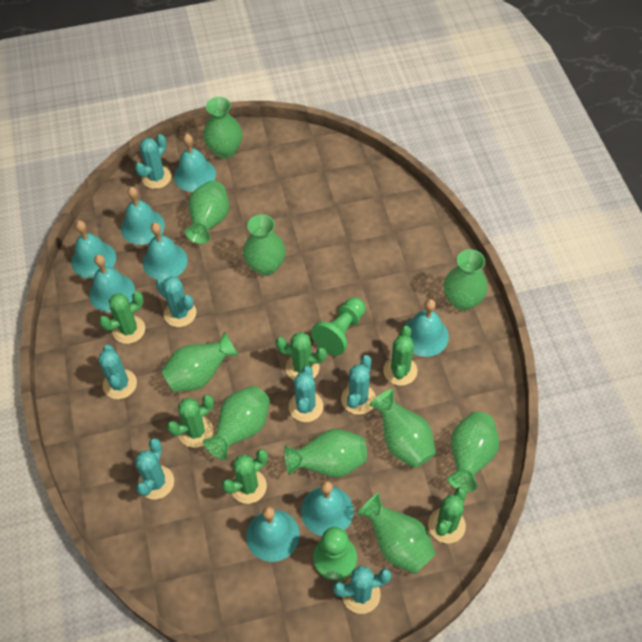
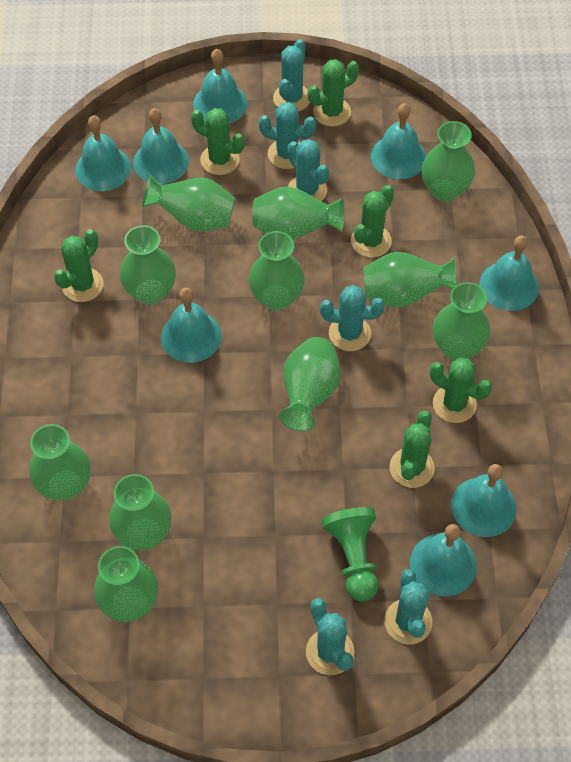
green pawn: [311,297,366,356] [313,527,357,581] = 2 -> [321,507,378,602] = 1
green vase: [161,332,239,392] [185,181,229,244] [203,97,242,159] [203,386,270,460] [243,214,286,276] [284,429,367,477] [357,492,436,574] [369,389,436,468] [444,249,488,310] [447,412,499,492] = 10 -> [29,424,90,501] [94,546,158,622] [109,474,172,550] [120,225,176,305] [142,174,235,232] [249,231,305,310] [252,186,344,240] [279,337,341,431] [364,252,457,307] [422,121,475,202] [433,282,490,361] = 11
turquoise cactus: [98,345,137,399] [135,134,171,189] [136,438,174,500] [156,276,196,327] [289,366,323,422] [333,566,391,614] [341,355,376,415] = 7 -> [258,102,316,169] [273,39,310,112] [287,139,329,201] [306,598,355,675] [320,285,385,351] [384,569,432,645] = 6

